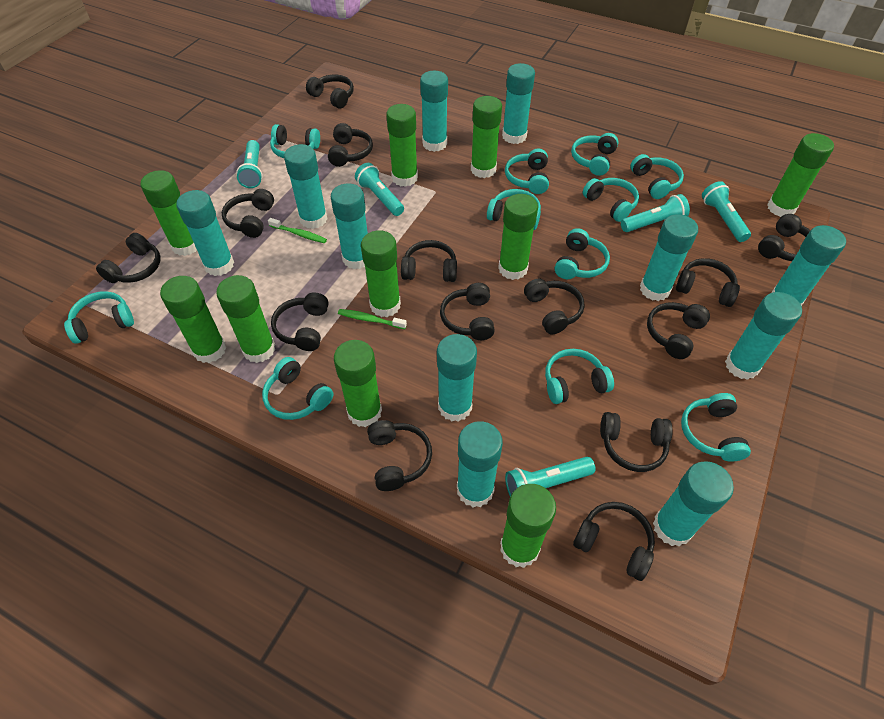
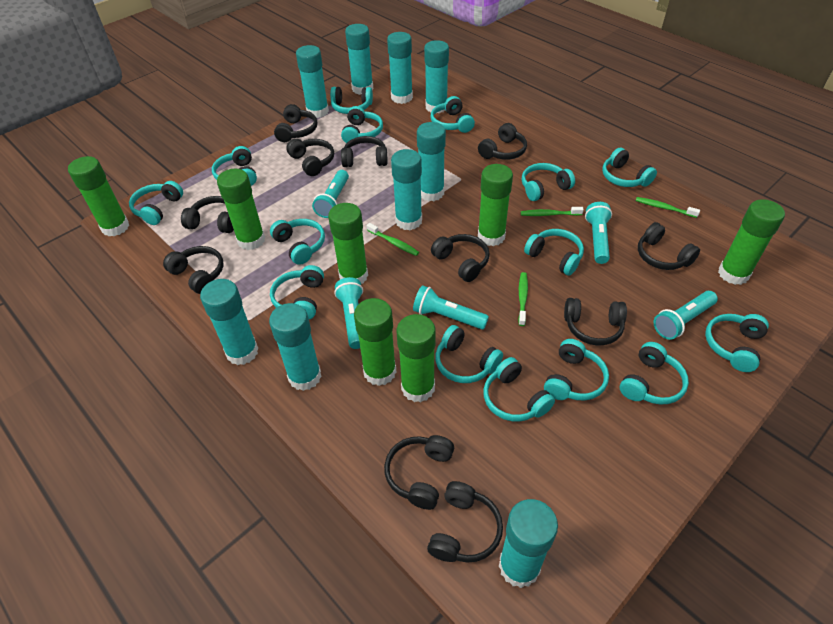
black headphones: [96,233,161,283] [222,189,274,238] [271,293,329,351] [306,75,354,109] [328,123,373,167] [367,420,432,491] [401,240,457,282] [440,283,495,340] [524,278,585,334] [573,502,655,581] [600,412,673,472] [647,302,710,359] [676,258,740,307] [758,214,810,261] = 14 -> [163,246,223,294] [181,196,234,233] [274,104,318,142] [286,139,334,176] [341,136,388,167] [384,435,454,510] [427,481,503,562] [431,234,490,282] [478,123,527,160] [564,298,627,345] [638,222,700,270] = 11
green glue stick: [141,170,197,256] [160,276,226,363] [216,275,275,363] [334,340,382,427] [361,230,401,317] [386,104,418,187] [471,96,502,178] [498,194,538,280] [500,484,556,568] [767,133,834,217] = 10 -> [68,156,129,236] [217,169,265,250] [328,203,368,284] [354,298,396,386] [397,314,436,402] [478,164,513,246] [718,199,785,285] = 7
green toothbrush: [268,218,327,243] [338,309,407,329] = 2 -> [366,223,419,256] [518,272,528,326] [521,207,584,216] [636,197,700,218] = 4
turquoise glue stick: [176,190,234,276] [284,144,327,229] [331,183,368,269] [420,71,448,152] [437,334,477,422] [457,421,503,507] [502,63,535,144] [640,214,698,301] [653,461,734,547] [725,292,802,380] [771,225,846,306] = 11 -> [200,279,259,365] [269,303,321,391] [296,45,329,118] [345,24,373,95] [387,32,413,104] [391,149,422,230] [417,122,446,201] [424,40,449,113] [499,499,558,588] = 9
turquoise headphones: [64,291,134,344] [262,357,334,420] [270,124,320,158] [487,189,541,230] [505,148,549,194] [545,349,614,404] [555,228,610,279] [571,133,618,176] [583,178,639,222] [630,154,684,199] [681,393,751,462] = 11 -> [129,181,183,225] [212,146,257,186] [270,219,325,265] [270,265,324,319] [330,87,373,114] [341,106,383,143] [431,96,475,133] [435,325,503,383] [483,357,555,422] [522,163,575,201] [524,229,584,276] [544,339,609,400] [602,148,657,187] [620,342,689,404] [705,314,769,372] = 15

